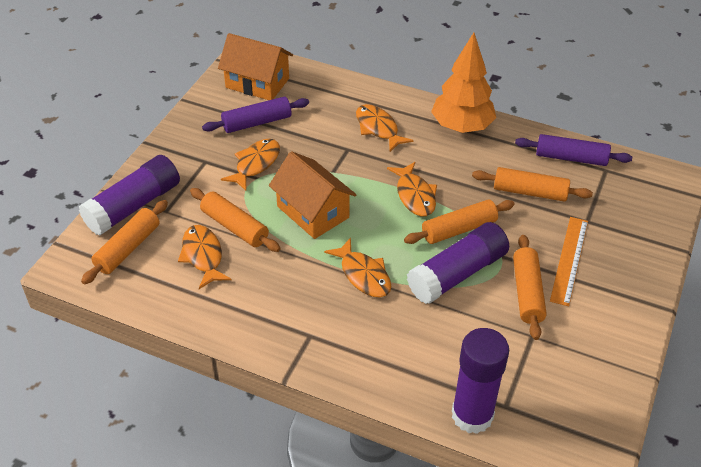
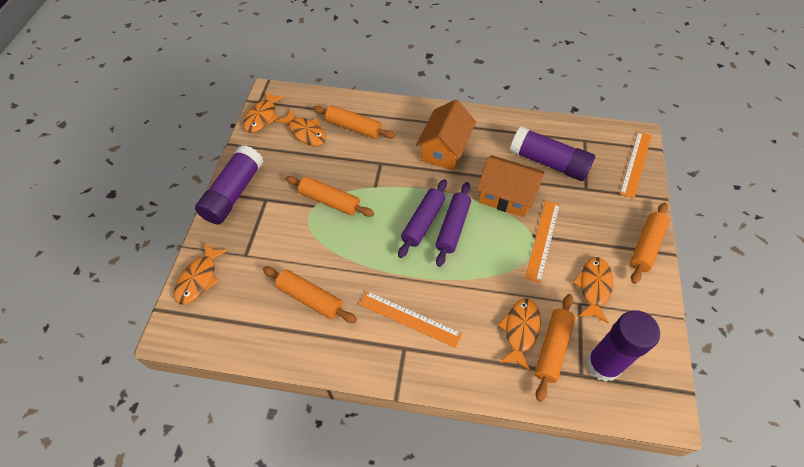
orange ruler: [550,217,588,306] = 1 -> [359,291,462,348] [525,201,560,283] [620,131,652,199] = 3
orange tree: [431,33,496,133] = 1 -> none = 0

